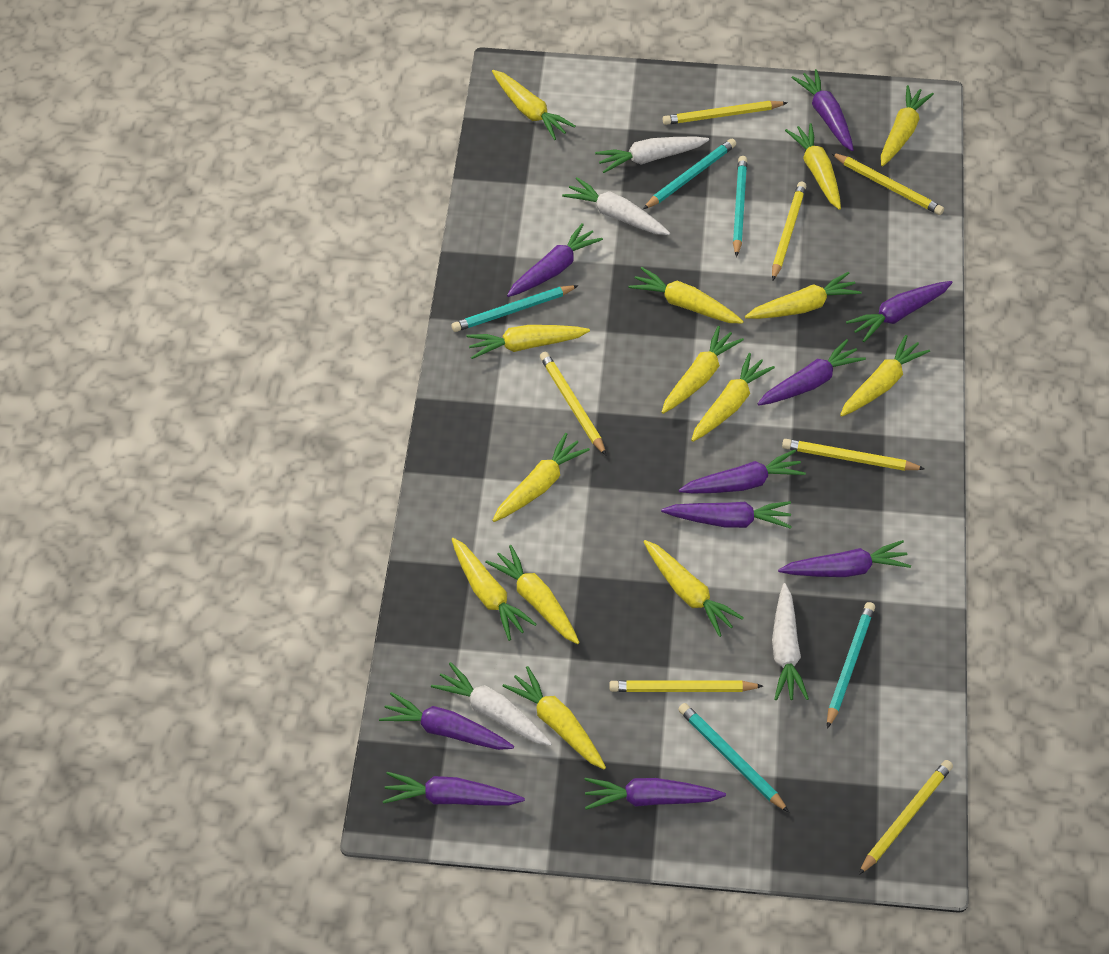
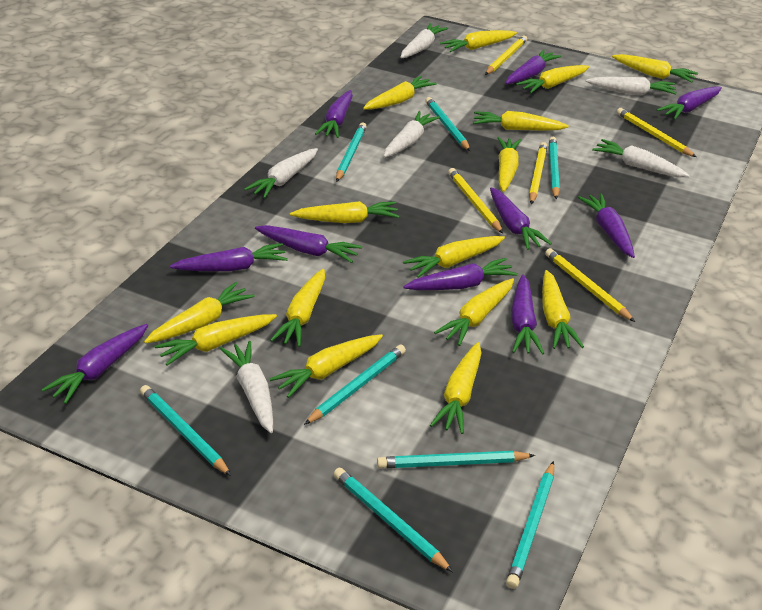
turquoise pencil: [451,285,579,332] [643,139,736,209] [678,703,789,812] [733,156,747,257] [827,602,875,729] = 5 -> [140,385,231,476] [304,345,406,425] [334,468,453,572] [336,123,367,182] [377,451,535,468] [425,97,470,151] [506,461,554,589] [549,137,560,199] = 8
white carrot: [431,662,552,746] [562,177,670,235] [595,137,709,173] [772,583,809,700] = 4 -> [220,341,273,433] [244,148,318,198] [383,111,440,158] [400,23,448,58] [585,77,676,95] [592,139,690,177] = 6
yellow carrot: [451,538,537,641] [466,325,590,359] [485,545,579,644] [492,70,576,140] [492,433,590,522] [503,666,606,769] [629,267,744,324] [643,540,744,637] [662,326,744,414] [691,353,775,442] [745,272,862,319] [785,123,841,210] [840,335,930,417] [881,85,934,166] = 14 -> [144,282,255,344] [154,314,277,366] [270,269,325,347] [270,334,383,398] [290,201,399,223] [363,76,437,110] [403,236,505,278] [430,342,481,434] [434,278,514,346] [440,30,517,52] [473,111,569,131] [497,137,522,192] [516,65,589,94] [542,270,584,349] [612,54,698,83] = 15
yellow pencil: [540,352,606,455] [609,680,763,692] [663,101,788,125] [772,182,807,281] [782,439,925,471] [831,153,944,215] [859,760,953,875] = 7 -> [448,168,503,233] [485,36,527,75] [529,142,547,204] [545,248,635,322] [617,108,696,157] = 5

